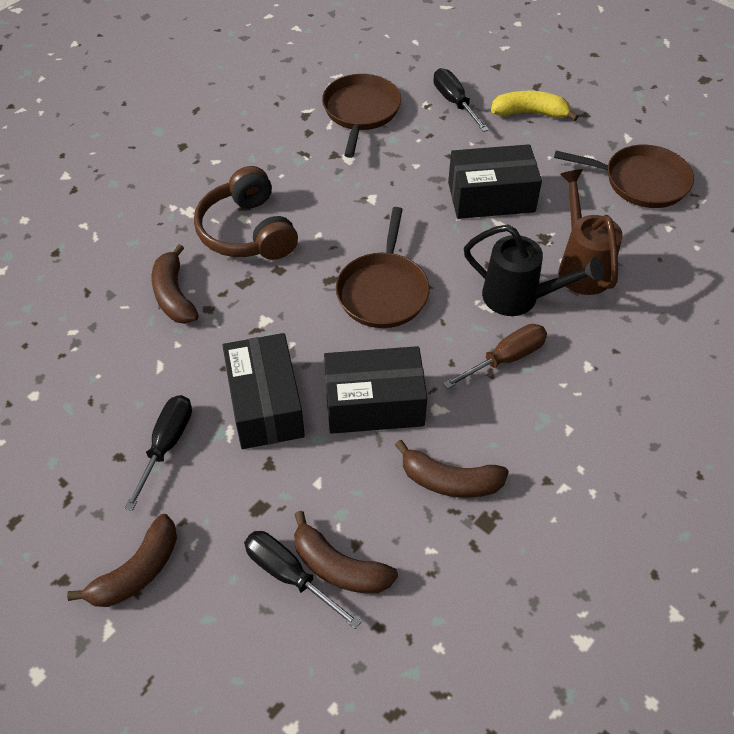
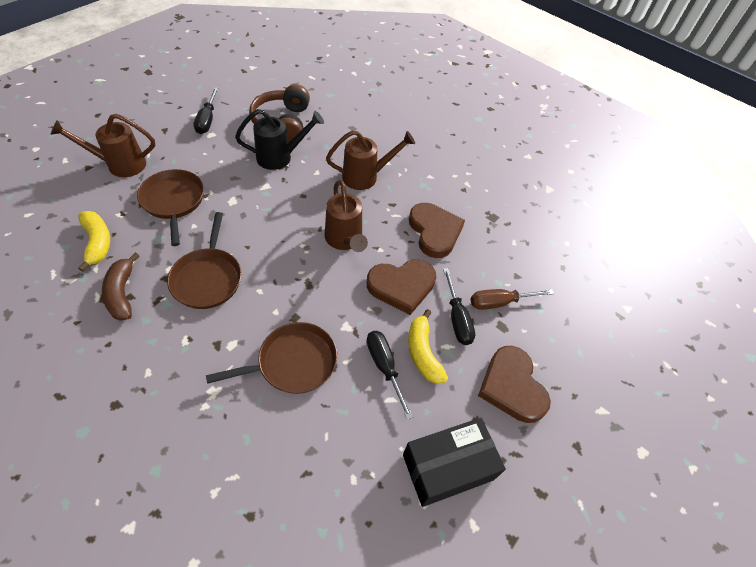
black box: [222,333,305,449] [324,346,427,434] [448,144,542,219] = 3 -> [403,418,506,507] = 1
brown banana: [67,514,177,607] [152,244,199,324] [294,511,398,593] [395,440,509,498] = 4 -> [102,252,140,320] = 1
brown heart: none = 0 -> [367,259,436,315] [409,203,465,258] [478,346,551,423] = 3
brown watering can: [558,169,623,295] = 1 -> [50,114,155,177] [325,180,368,252] [326,130,415,190] = 3
yellow banana: [491,91,579,121] = 1 -> [78,211,110,271] [408,309,448,384] = 2

